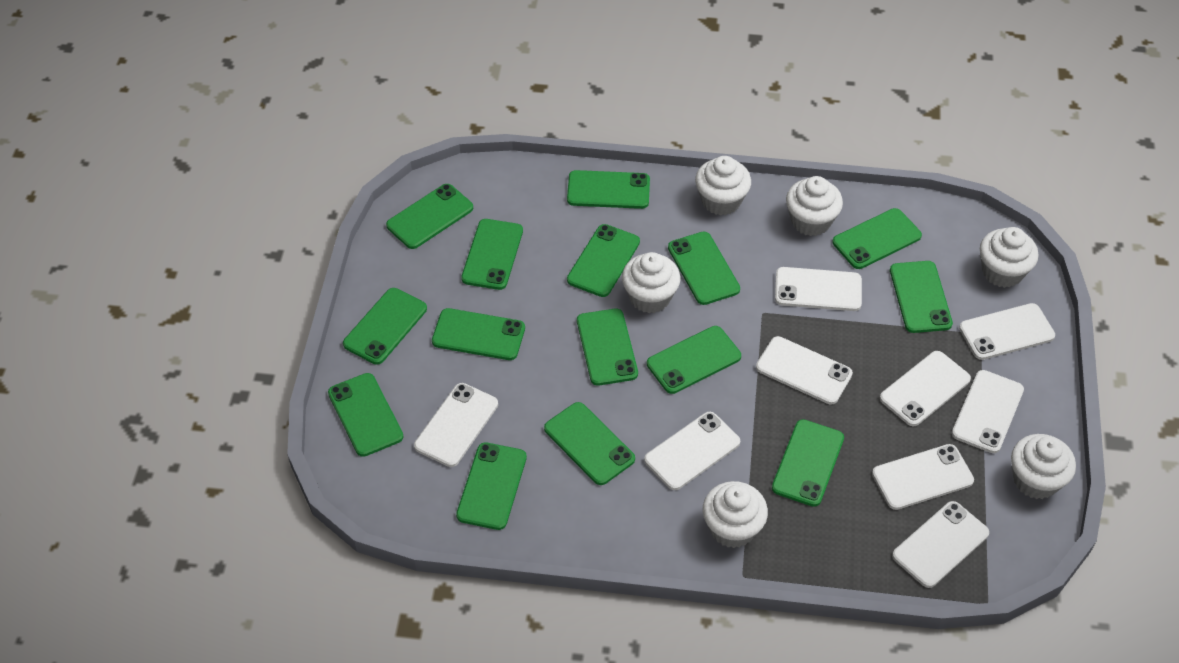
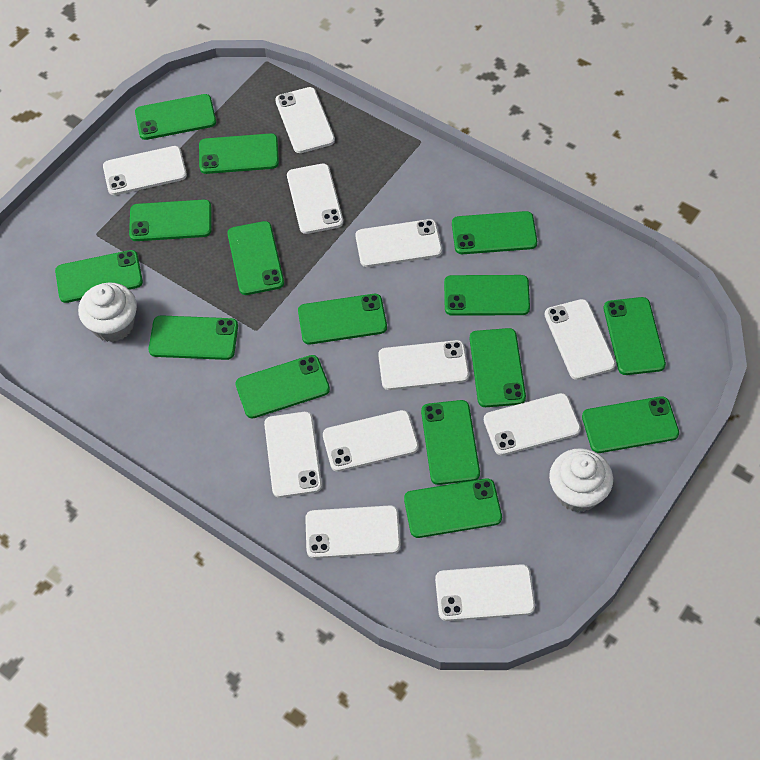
white cupcake: [622,252,681,313] [695,156,751,216] [703,481,768,548] [786,176,843,236] [980,227,1038,288] [1011,434,1076,499] = 6 -> [78,283,137,342] [549,448,613,512] = 2
white phone: [414,383,498,467] [644,412,740,490] [756,336,853,404] [775,267,862,311] [872,444,974,510] [880,351,971,426] [892,501,989,588] [952,370,1024,453] [959,303,1055,360] = 9 -> [103,146,187,195] [264,412,322,498] [275,87,335,153] [287,163,343,234] [305,505,400,559] [323,410,419,472] [356,219,442,267] [378,340,469,390] [435,564,535,621] [484,393,581,456] [544,299,616,380] = 11

